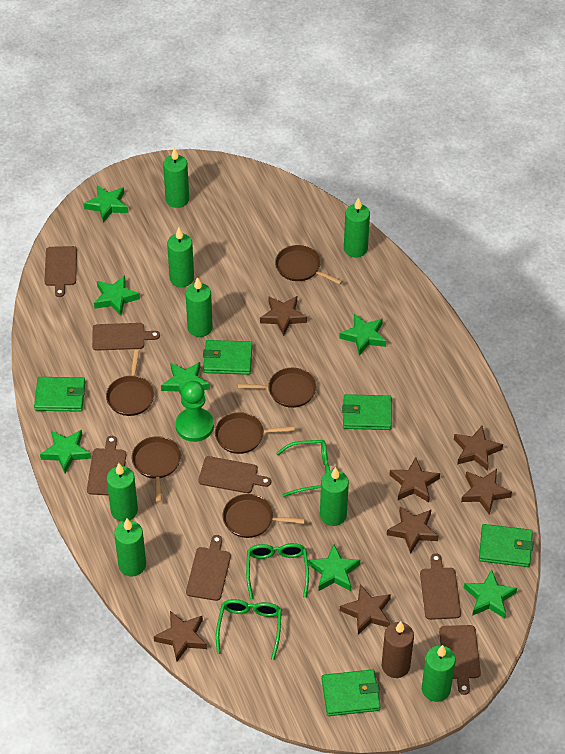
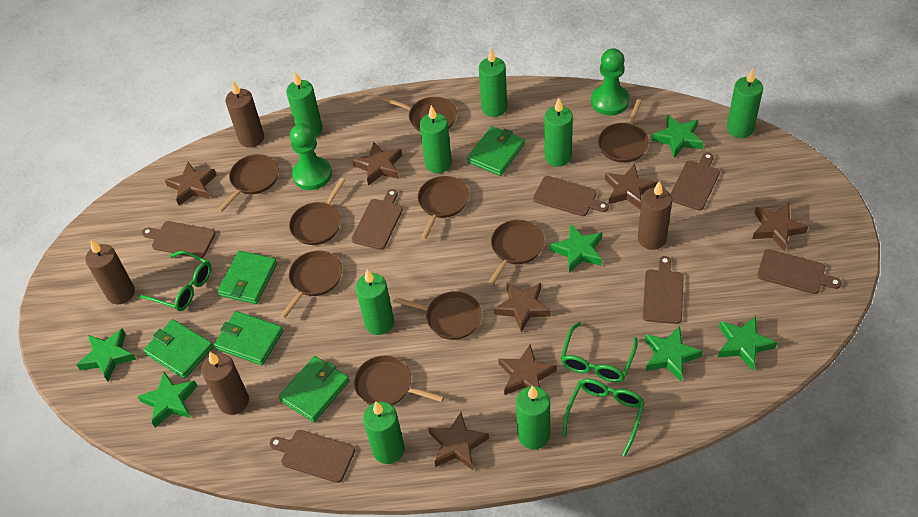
brown candle: [382,621,414,678] = 1 -> [85,240,135,305] [201,352,249,415] [225,81,264,148] [638,181,672,250] = 4
brown pan: [106,350,154,416] [132,436,181,503] [215,412,295,454] [222,494,305,538] [238,368,316,408] [275,245,342,284] = 6 -> [218,154,279,212] [280,251,342,319] [289,178,345,245] [354,356,444,405] [382,97,457,132] [393,291,482,340] [418,176,469,240] [488,220,544,286] [598,99,649,163] = 9
green pawn: [175,381,214,442] = 1 -> [290,124,332,190] [591,48,630,116] = 2
green star: [40,430,91,473] [83,185,128,223] [94,275,140,316] [161,362,210,396] [308,545,360,591] [339,314,386,356] [464,569,517,619] = 7 -> [76,328,136,381] [137,372,198,427] [550,224,602,273] [645,326,703,382] [652,115,703,158] [718,316,777,371] = 6

